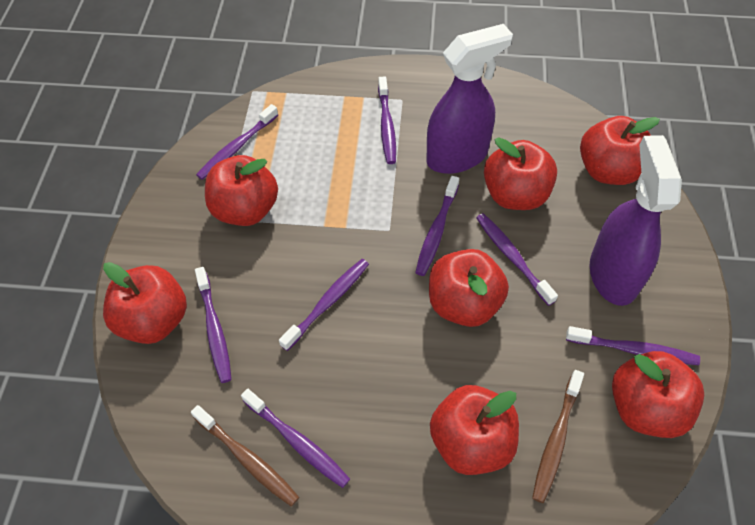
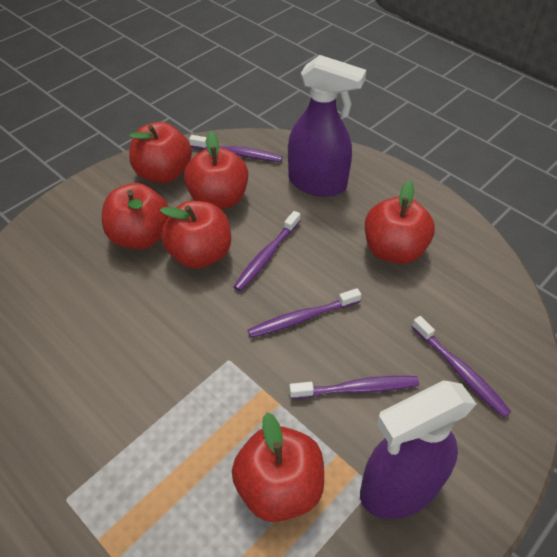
brown toothbrush: [191,405,299,506] [532,370,584,503] = 2 -> none = 0
purple toothbrush: [195,267,232,383] [196,104,278,180] [241,388,350,488] [279,259,369,351] [378,77,396,164] [415,176,459,276] [476,213,558,306] [566,326,700,365] = 8 -> [189,135,283,162] [233,211,300,291] [248,288,361,338] [289,376,419,399] [412,316,511,417] = 5
red apple: [103,262,187,344] [205,155,278,226] [429,249,509,327] [430,385,519,475] [484,137,557,210] [580,116,660,185] [612,351,704,438] = 7 -> [102,183,169,249] [129,122,192,183] [160,201,231,269] [184,131,248,209] [232,412,324,522] [365,180,435,264] = 6

